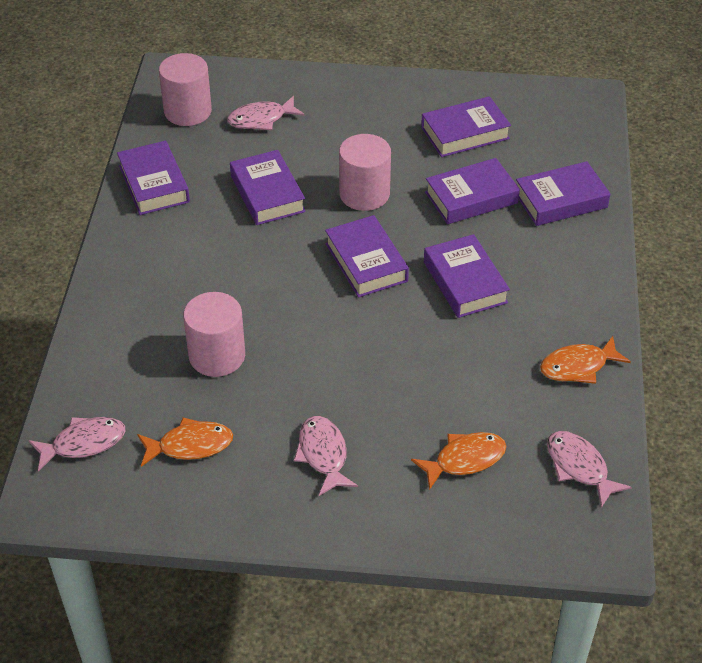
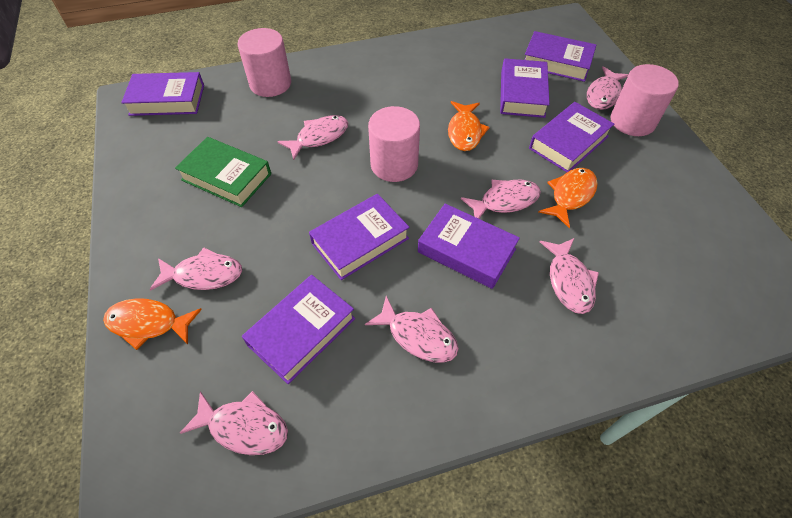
green book: none = 0 -> [175,137,271,207] = 1
pink fish: [28,417,125,472] [227,96,305,130] [294,416,358,496] [547,431,632,508] = 4 -> [150,248,242,291] [180,391,288,455] [277,115,348,160] [365,296,459,363] [461,179,541,219] [540,238,599,314] [587,66,629,110] = 7

